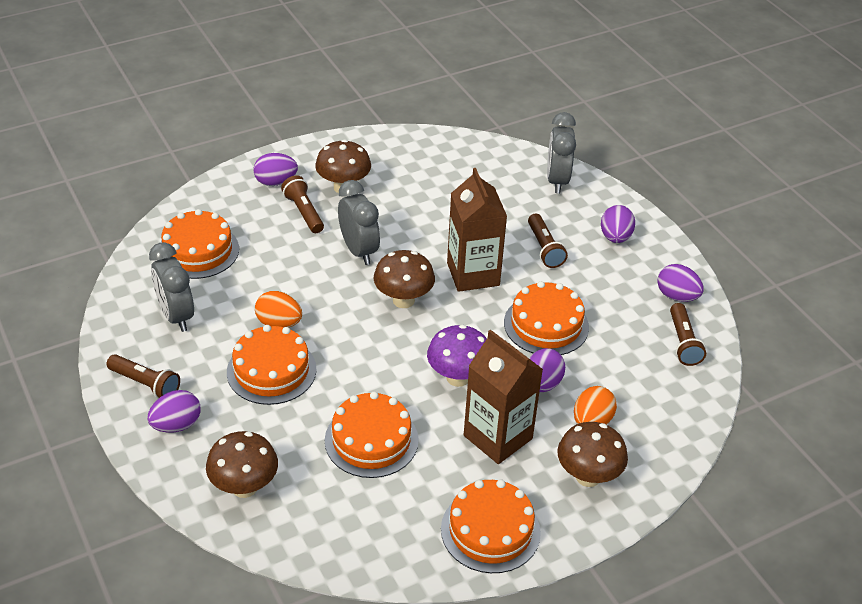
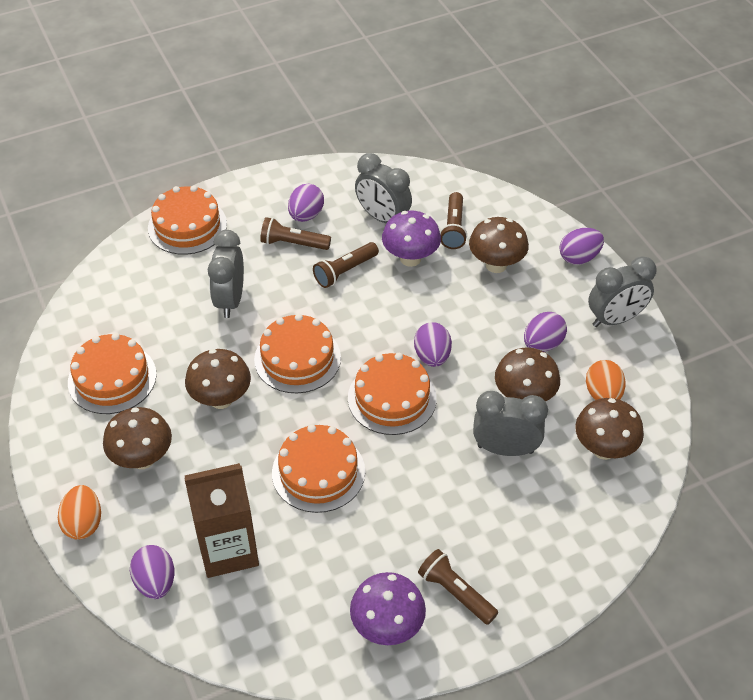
brown carton: [447,168,507,292] [464,330,543,464] = 2 -> [184,463,259,578] = 1
brown mushroom: [206,431,278,498] [315,140,371,193] [374,250,435,308] [558,422,628,487] = 4 -> [103,407,172,469] [185,349,251,409] [469,217,529,273] [495,348,560,402] [575,398,644,460] = 5
grey clock: [149,242,194,332] [338,180,380,265] [547,112,576,194] = 3 -> [208,230,244,318] [355,153,412,223] [473,391,548,456] [588,256,657,327] = 4
purple mushroom: [427,325,487,387] = 1 -> [350,572,426,645] [382,211,441,267] = 2

